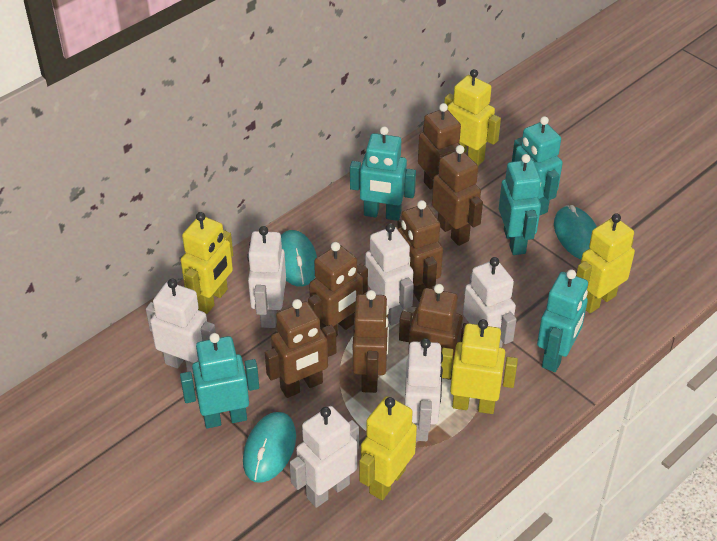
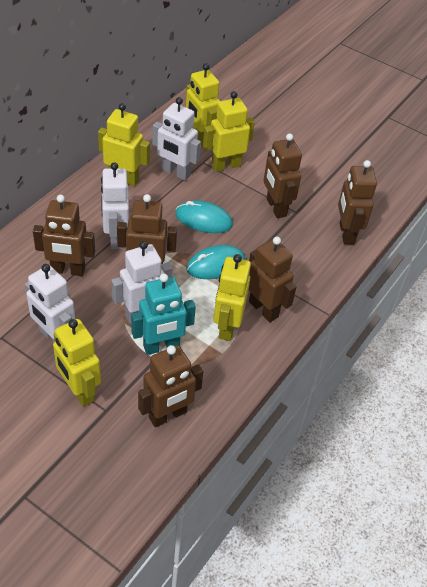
brown robot: [265,299,337,398] [308,242,368,337] [353,290,389,393] [397,200,443,301] [399,284,468,380] [418,103,461,190] [432,145,483,246] = 7 -> [33,195,95,276] [117,194,177,264] [138,345,203,427] [249,237,296,322] [263,133,302,218] [338,160,377,244] = 6
turquoise mouse: [243,412,296,483] [281,230,317,287] [554,205,597,259] = 3 -> [175,200,233,233] [186,245,245,279] = 2
turquoise robot: [180,333,259,428] [350,126,416,221] [499,154,541,255] [512,116,563,215] [537,269,588,372] = 5 -> [131,274,196,355] = 1
white robot: [146,279,216,374] [247,226,286,328] [289,406,359,508] [365,223,414,326] [405,338,443,441] [463,257,516,348] = 6 -> [25,264,75,343] [101,162,129,249] [111,241,173,324] [152,97,201,181] = 4

